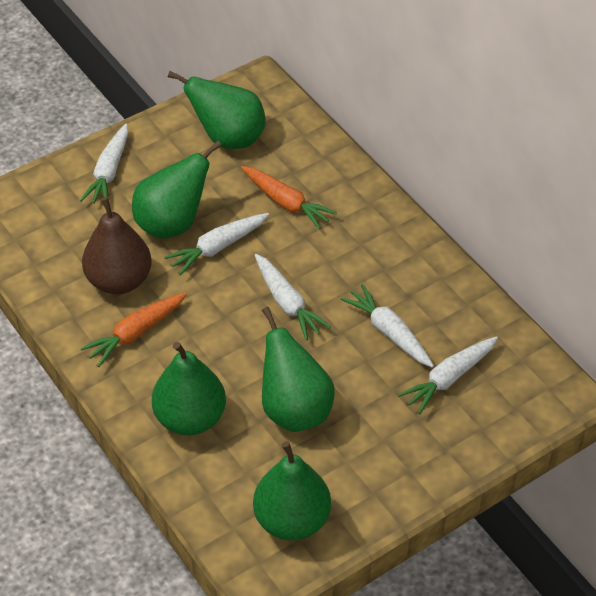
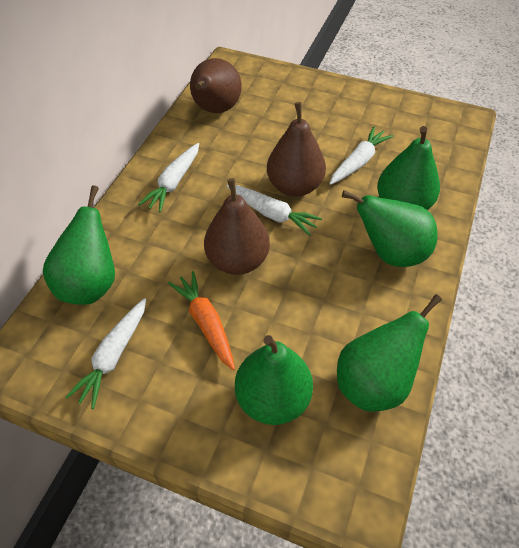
brown pear: [82,197,151,294] = 1 -> [190,58,242,113] [204,178,270,275] [267,102,326,197] = 3
orange carrot: [80,292,187,367] [241,166,337,229] = 2 -> [168,271,235,370] = 1
white carrot: [80,124,128,204] [164,213,269,275] [255,254,331,340] [341,284,434,368] [398,336,498,414] = 5 -> [65,298,146,409] [138,143,199,213] [227,185,322,236] [329,127,393,185] = 4

